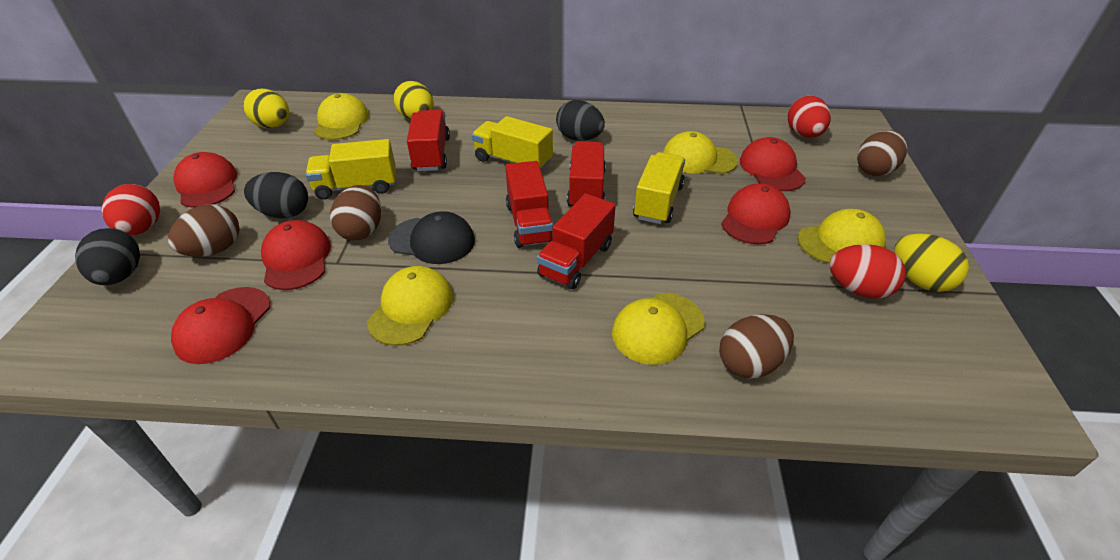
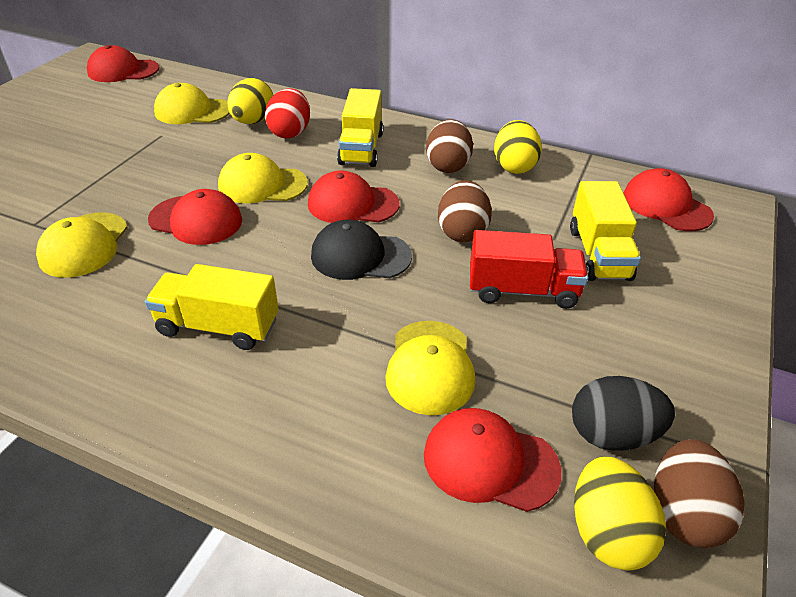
black egg: [75,228,140,285] [244,172,308,219] [556,100,605,141] = 3 -> [572,376,675,451] = 1
brown egg: [168,204,240,257] [330,185,381,240] [719,314,794,378] [857,130,907,176] = 4 -> [426,119,473,173] [438,180,492,242] [654,439,745,548] = 3
red egg: [102,184,160,235] [788,96,831,138] [829,244,906,299] = 3 -> [265,88,310,139] = 1
red truck: [407,110,450,171] [505,161,553,248] [537,193,616,289] [567,141,606,207] = 4 -> [470,230,588,309] = 1
yellow cap: [314,93,369,140] [367,266,453,346] [612,293,705,365] [663,131,738,174] [797,209,886,263] = 5 -> [36,212,128,278] [154,83,230,124] [218,153,308,204] [385,321,475,415] = 4

